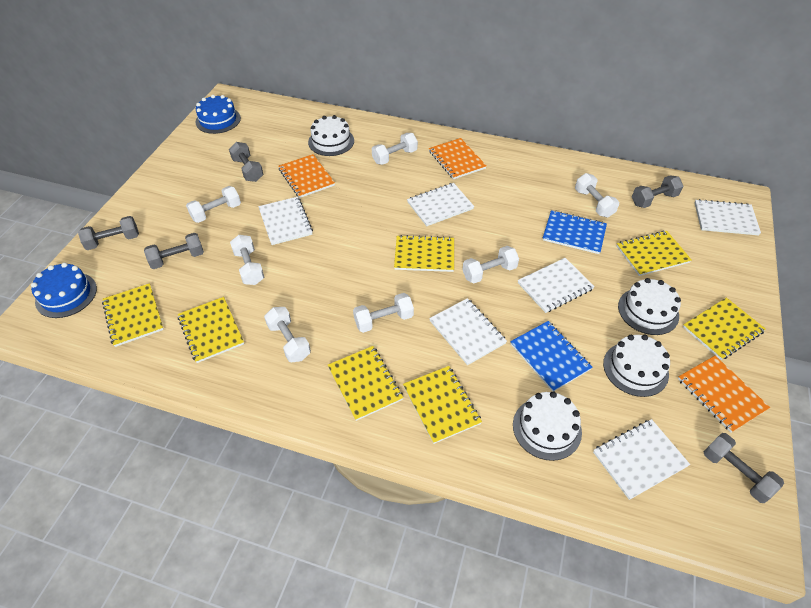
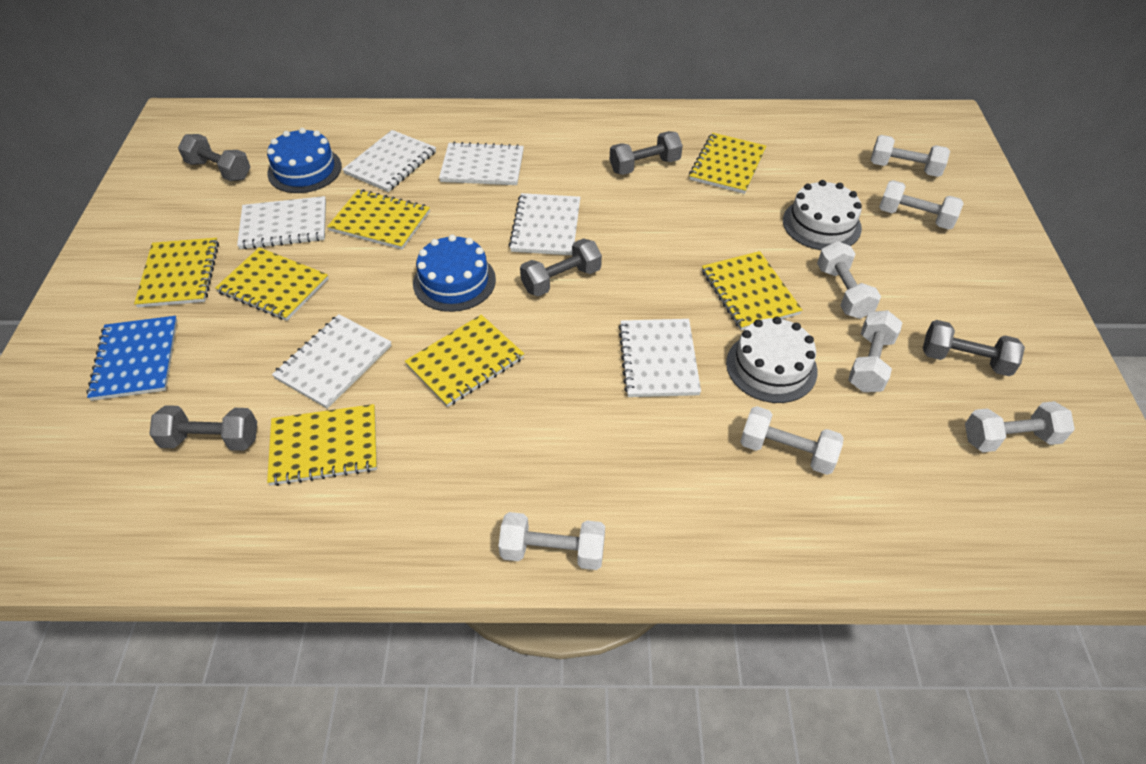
blue notebook: [510,321,593,392] [543,210,607,254] = 2 -> [86,316,178,401] = 1
orange notebook: [278,154,335,198] [429,138,487,179] [678,356,770,433] = 3 -> none = 0
white cake: [308,115,354,156] [513,391,582,461] [603,335,670,397] [618,278,681,335] = 4 -> [726,317,818,403] [783,180,862,250] = 2

